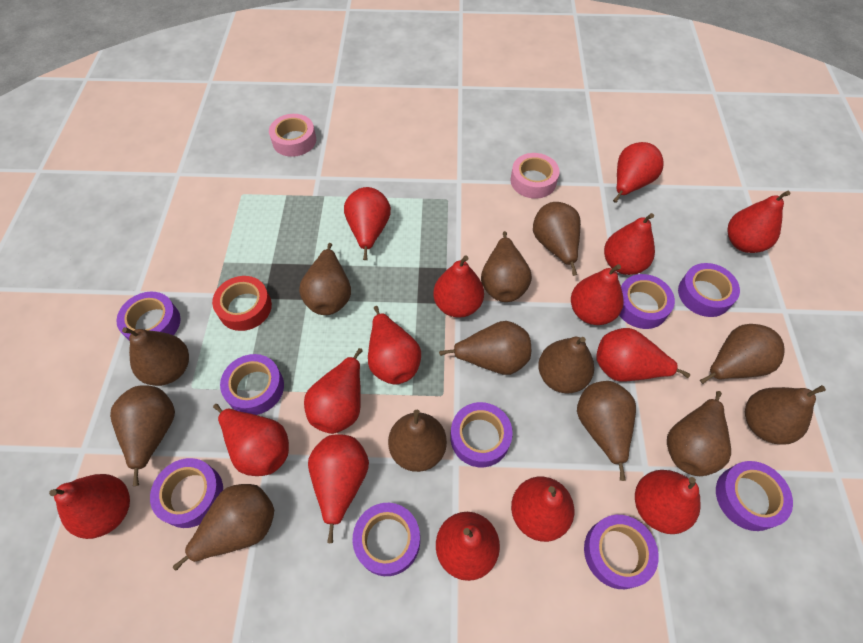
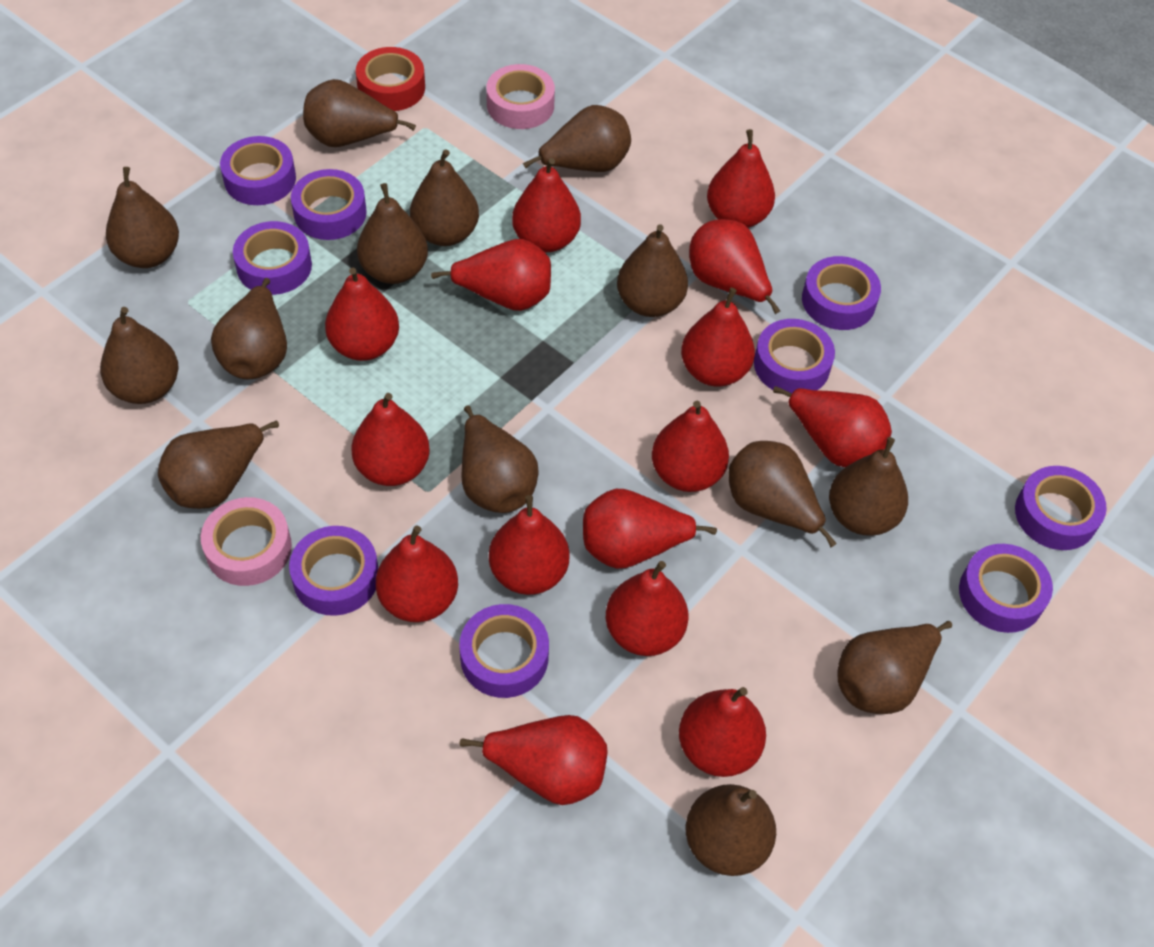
brown pear: [110,385,175,486] [122,327,189,386] [173,484,274,570] [299,243,351,315] [388,410,447,472] [439,321,531,375] [481,231,532,302] [533,202,581,276] [538,337,594,393] [577,381,636,481] [667,391,731,476] [700,324,784,384] [745,385,826,445] = 13 -> [100,307,179,404] [106,167,179,268] [158,421,279,509] [211,278,287,379] [303,79,416,147] [357,183,428,284] [410,149,479,246] [461,405,539,513] [523,105,631,172] [617,224,688,317] [686,784,776,876] [728,441,837,547] [829,437,908,536] [837,621,952,714] = 14

